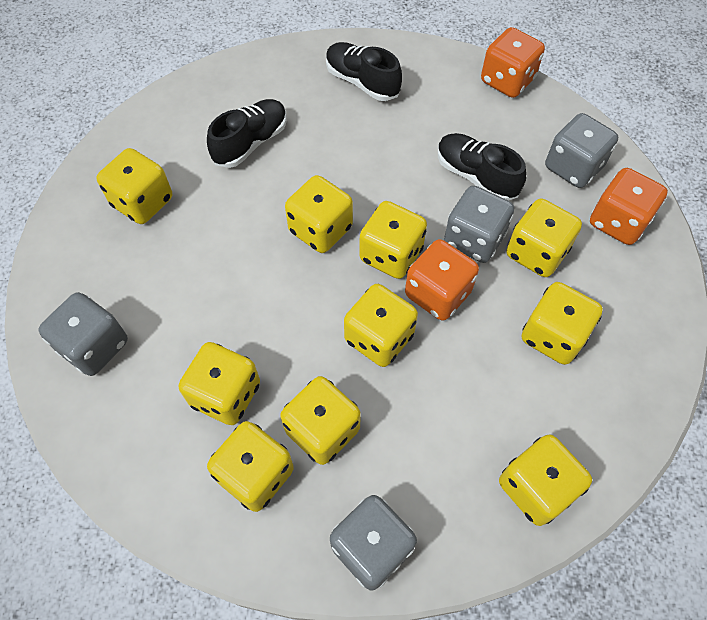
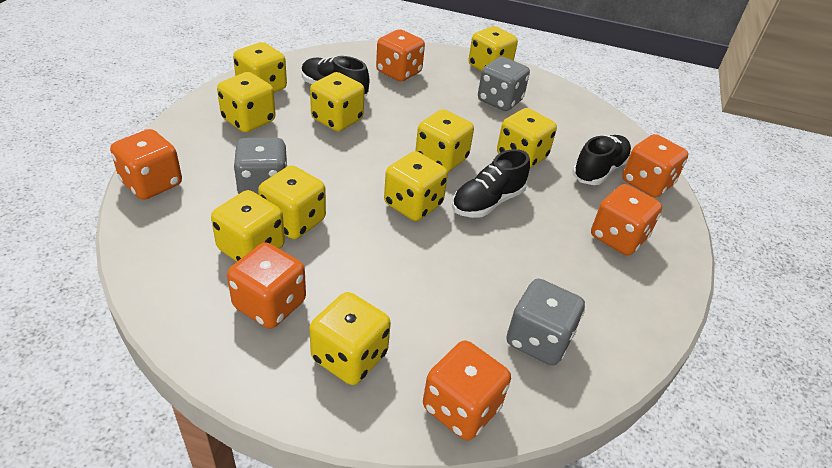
grey dice: [38,292,128,376] [330,495,417,590] [444,185,514,263] [545,113,618,188] = 4 -> [233,138,287,195] [478,57,530,111] [507,279,585,366] = 3
orange dice: [405,239,479,321] [481,27,545,98] [590,168,668,245] = 3 -> [110,129,182,200] [227,242,306,329] [376,29,425,82] [423,341,511,440] [591,184,662,256] [622,134,688,197] = 6

